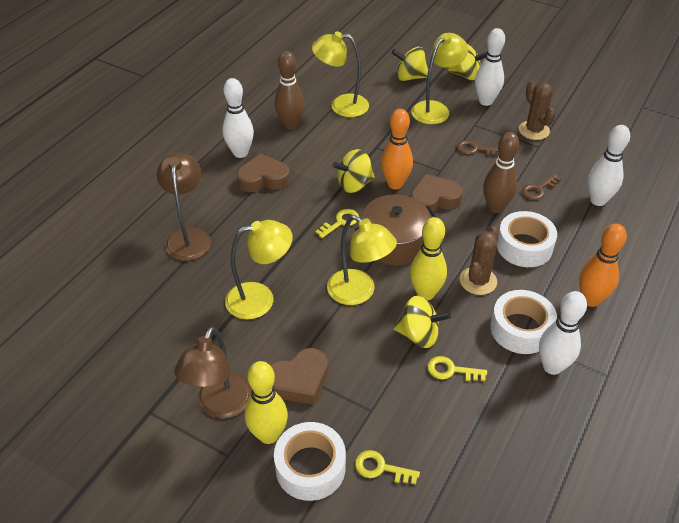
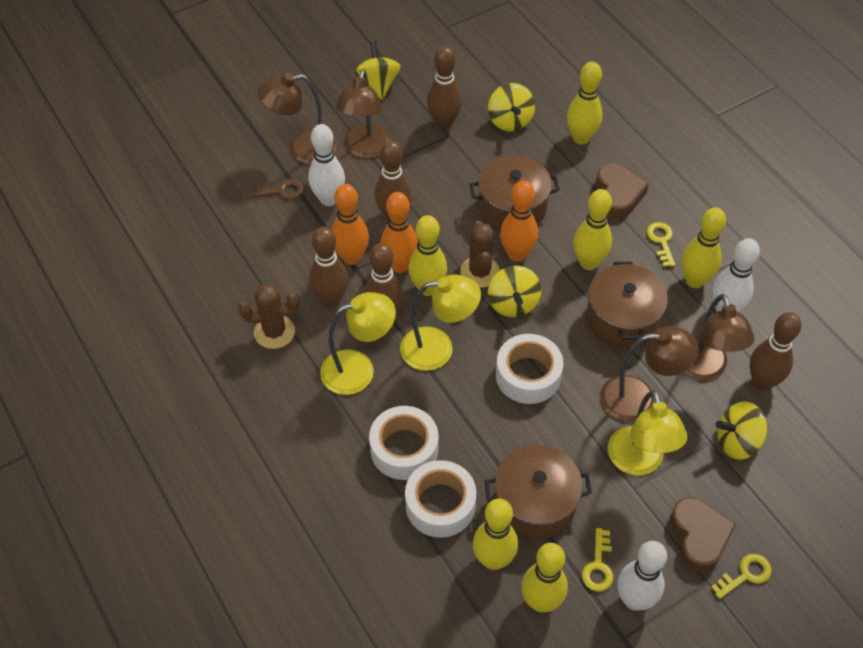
brown bowling pin: [275,51,304,130] [483,132,519,213] = 2 -> [309,227,348,307] [364,243,403,314] [374,141,412,221] [427,46,462,129] [749,312,801,390] = 5
brown heart: [237,153,290,192] [270,348,328,405] [410,174,463,214] = 3 -> [596,163,649,219] [670,497,736,572] = 2
brown key: [457,140,499,156] [522,174,561,200] = 2 -> [249,179,304,199] = 1
brown lamp: [157,153,211,261] [174,327,252,419] = 2 -> [258,73,337,165] [336,69,391,158] [600,326,699,422] [683,294,754,381] = 4
brown pot: [355,194,437,266] = 1 -> [470,155,560,230] [485,445,592,539] [586,262,668,348] = 3
orange bowling pin: [381,109,413,189] [579,224,627,307] = 2 -> [331,184,369,265] [380,192,418,273] [500,180,538,262] = 3
white bowling pin: [223,78,254,158] [475,28,505,106] [539,291,587,375] [588,125,630,206] = 4 -> [308,124,345,206] [617,541,667,611] [712,238,760,312] = 3
yellow bowling pin: [245,361,288,444] [410,217,447,300] = 2 -> [408,215,447,296] [473,498,518,570] [521,543,568,613] [567,62,603,145] [573,189,612,270] [681,207,726,288] = 6
yellow lamp: [225,220,293,319] [312,31,369,117] [327,215,397,305] [411,33,468,124] = 4 -> [320,292,396,395] [400,275,481,371] [608,390,687,475] = 3

